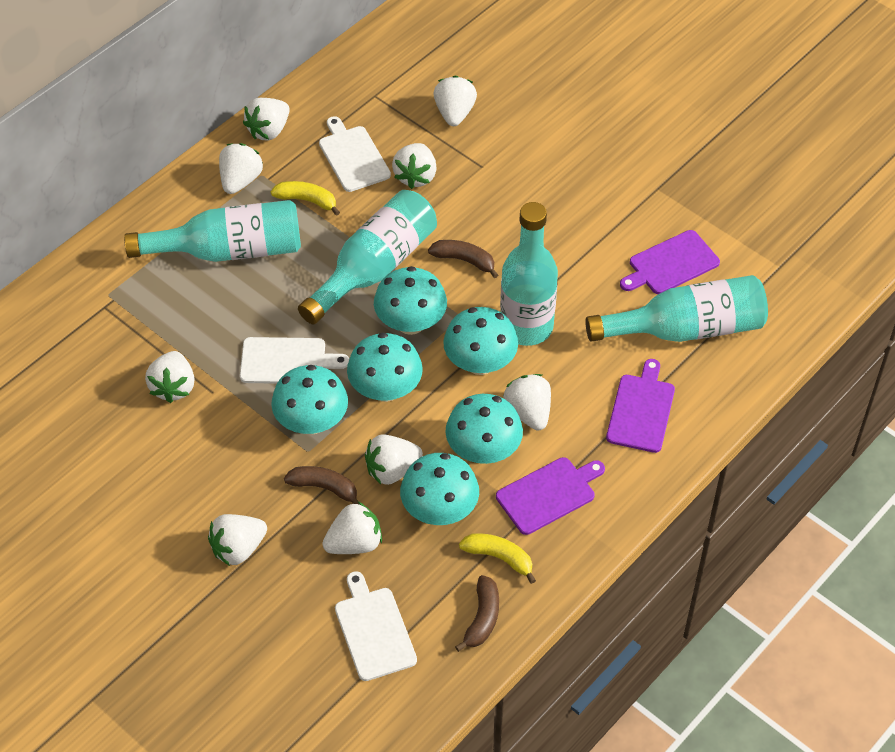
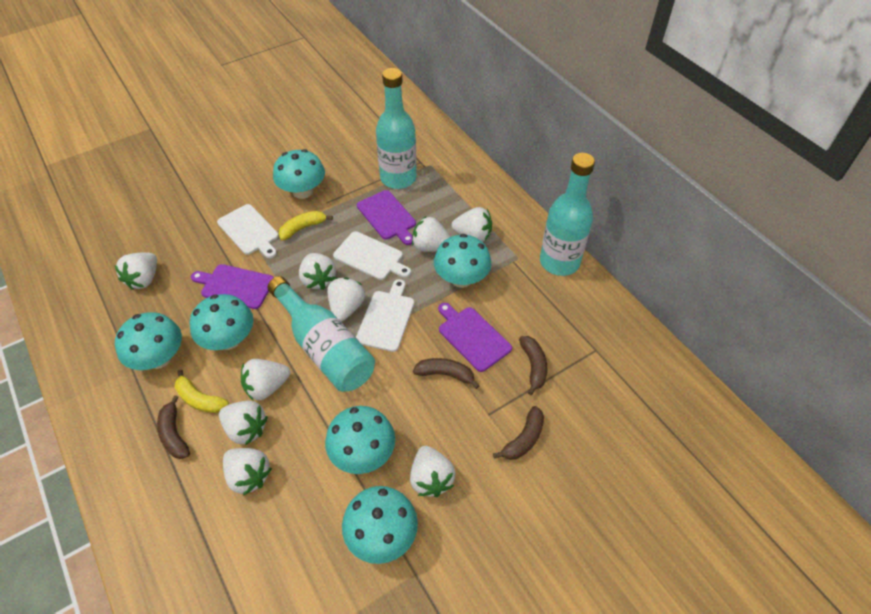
brown banana: [284,466,359,504] [428,240,498,278] [455,575,499,652] = 3 -> [157,395,190,459] [413,358,480,389] [493,406,544,460] [519,336,547,395] = 4
turquoise bottle: [124,200,301,262] [298,190,437,325] [500,202,558,346] [585,275,768,342] = 4 -> [268,276,375,392] [376,68,417,189] [540,153,595,276] = 3

